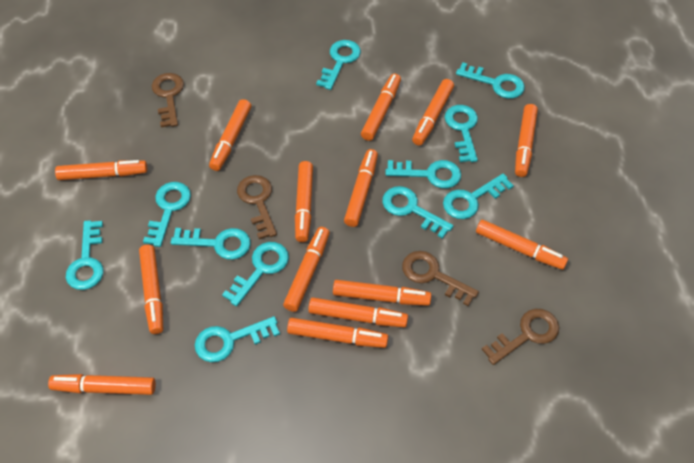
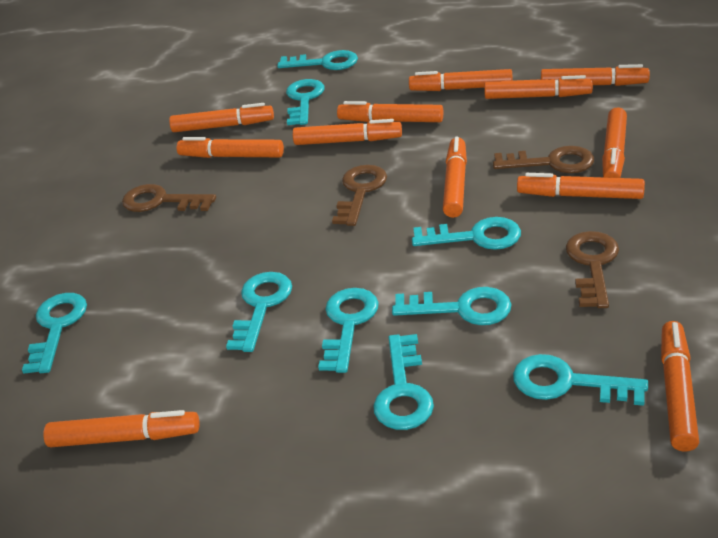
orange marker: [48,374,156,395] [55,160,147,180] [139,245,163,334] [209,99,251,171] [283,227,330,312] [287,318,388,348] [295,161,313,242] [308,297,408,327] [333,280,431,306] [344,149,378,227] [361,74,401,141] [412,79,454,146] [476,220,568,270] [515,104,538,177] = 14 -> [43,410,200,447] [169,103,274,132] [177,137,284,158] [293,119,402,145] [337,101,443,122] [409,69,513,91] [443,136,467,218] [484,75,593,99] [517,173,645,199] [541,64,650,86] [602,107,627,178] [661,321,699,452] = 12
turquoise key: [66,220,103,290] [143,182,191,247] [171,228,251,260] [195,316,280,362] [222,242,289,306] [316,40,361,90] [382,186,453,239] [385,160,461,188] [443,173,514,219] [445,105,478,162] [456,62,525,99] = 11 -> [22,293,87,374] [226,272,292,352] [277,50,358,70] [286,79,324,125] [318,288,379,373] [373,334,434,430] [392,287,511,325] [412,217,521,250] [513,354,648,406] = 9

